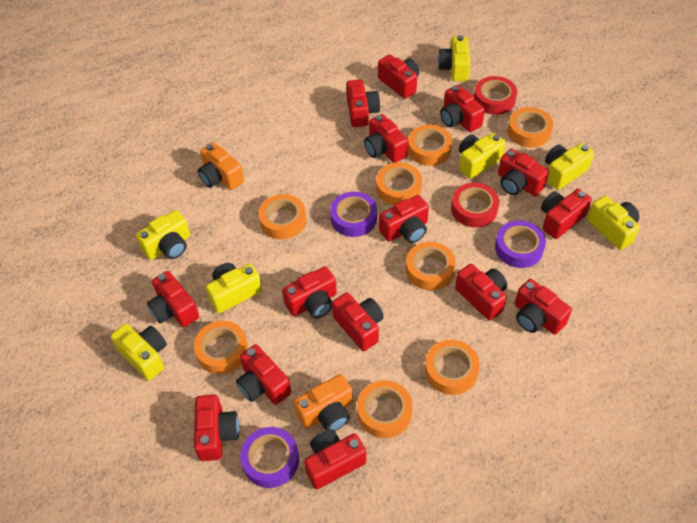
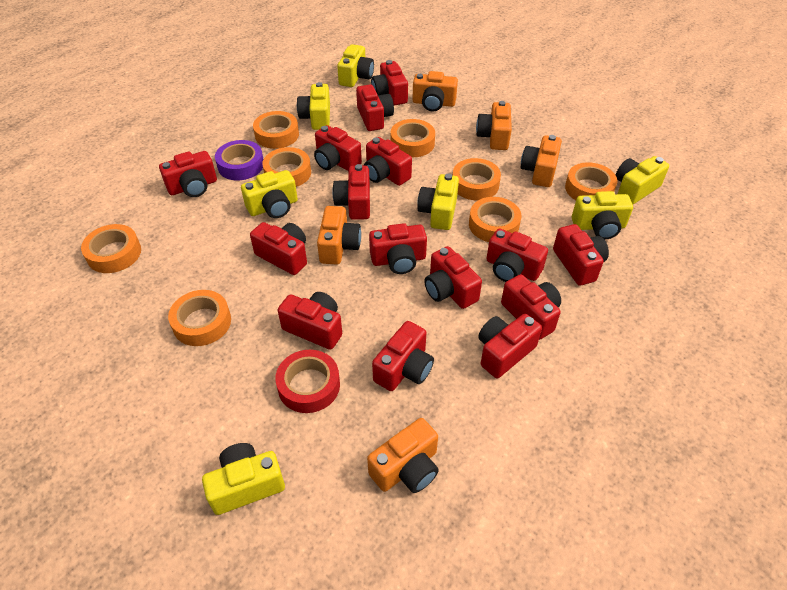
orange camera: [198,142,244,190] [294,374,353,431] = 2 -> [317,206,361,265] [367,418,439,493] [412,71,458,111] [476,101,512,150] [521,135,562,187] = 5
purple tape: [240,427,299,488] [330,192,377,237] [495,220,546,268] = 3 -> [215,140,263,180] = 1
red tape: [451,183,499,228] [474,76,517,115] = 2 -> [275,350,340,413] = 1

